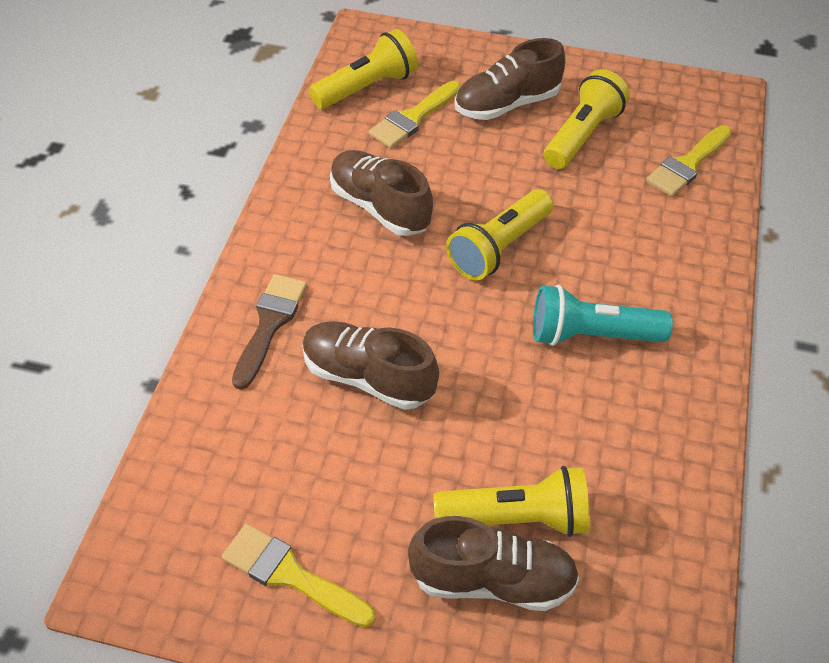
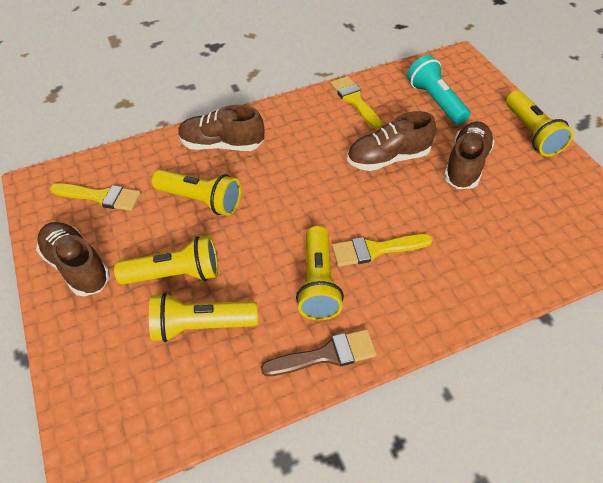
yellow flashlight: [309,29,418,109] [434,466,590,537] [446,189,553,280] [544,69,630,169] = 4 -> [114,236,218,284] [149,293,258,342] [152,170,241,216] [296,226,344,320] [506,90,573,157] = 5

